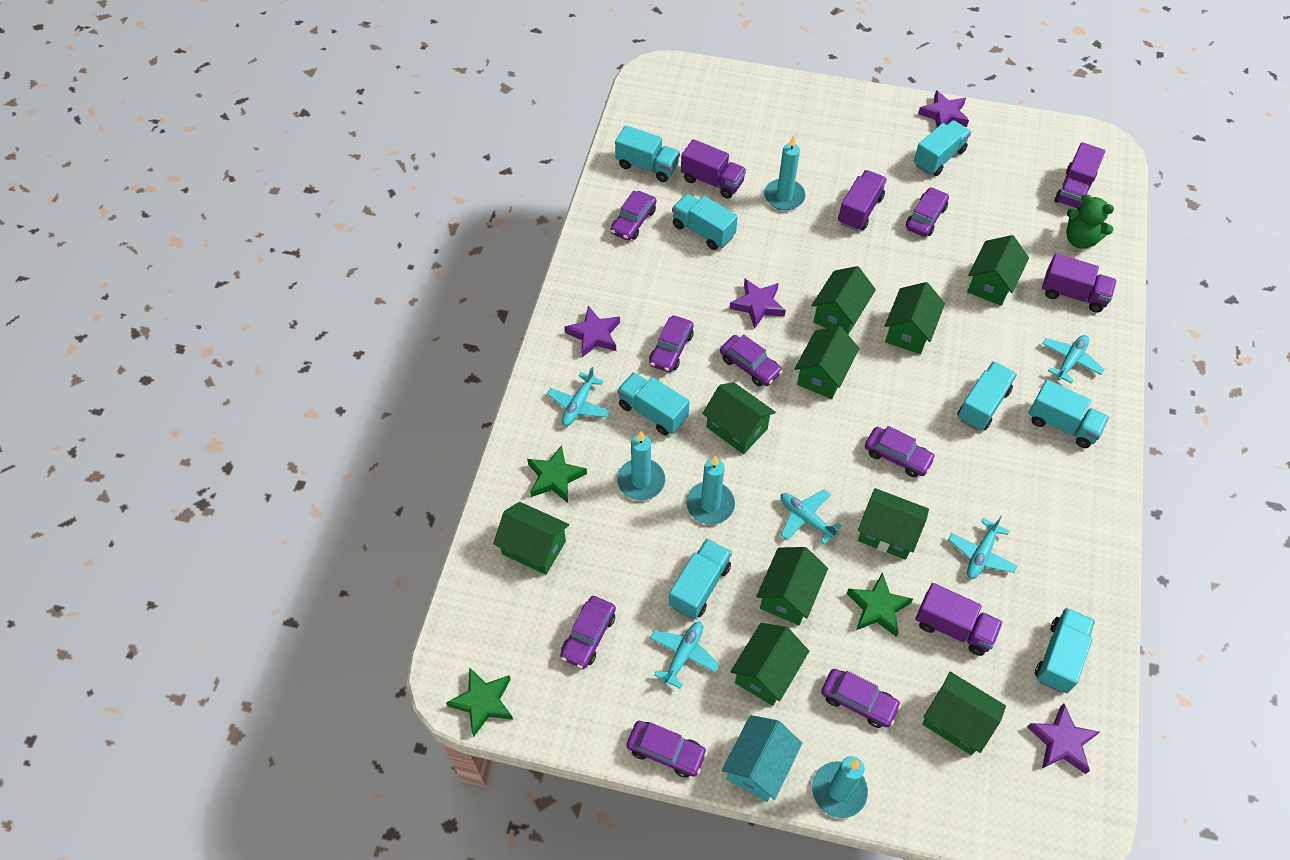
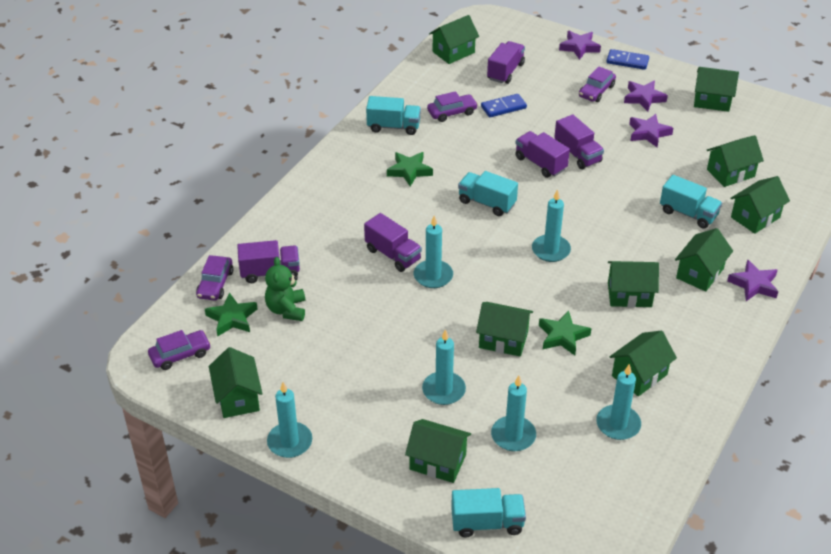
blue domino: none = 0 -> [481,94,527,117] [606,49,649,70] = 2
purple car: [560,596,616,669] [610,190,656,241] [627,721,707,778] [649,316,694,372] [720,334,783,386] [821,669,901,728] [865,426,936,477] [906,187,949,237] = 8 -> [148,330,211,370] [196,255,234,301] [427,91,478,122] [579,66,616,102] = 4
turquoise candle: [617,431,665,500] [686,456,735,525] [764,135,806,210] [812,756,868,818] = 4 -> [267,382,312,458] [414,216,453,288] [422,329,466,405] [491,376,536,451] [532,189,571,262] [596,364,641,440] = 6
turquoise house: [722,715,802,802] = 1 -> none = 0
turquoise plane: [547,367,609,426] [650,622,720,689] [780,489,842,545] [948,516,1018,579] [1042,335,1105,384] = 5 -> none = 0
turquoise truck: [615,125,680,182] [617,372,689,435] [669,539,732,619] [672,194,738,250] [914,120,971,176] [957,361,1017,431] [1028,380,1109,448] [1035,608,1095,693] = 8 -> [366,96,421,135] [451,488,526,537] [458,171,518,216] [660,175,722,229] = 4

